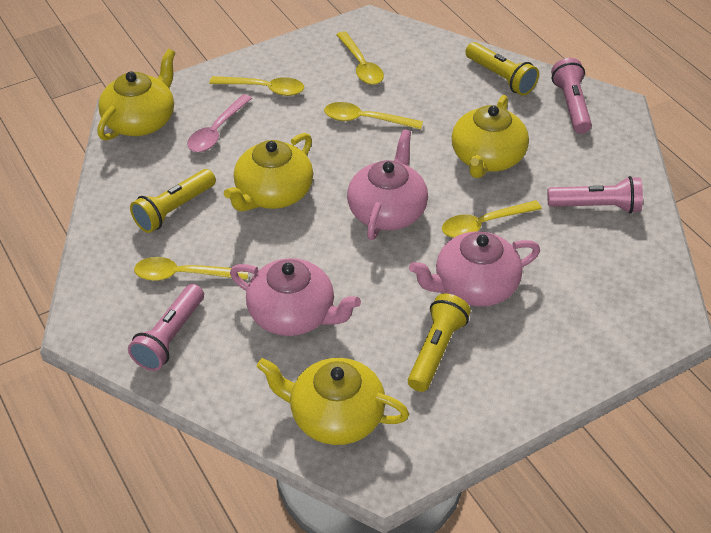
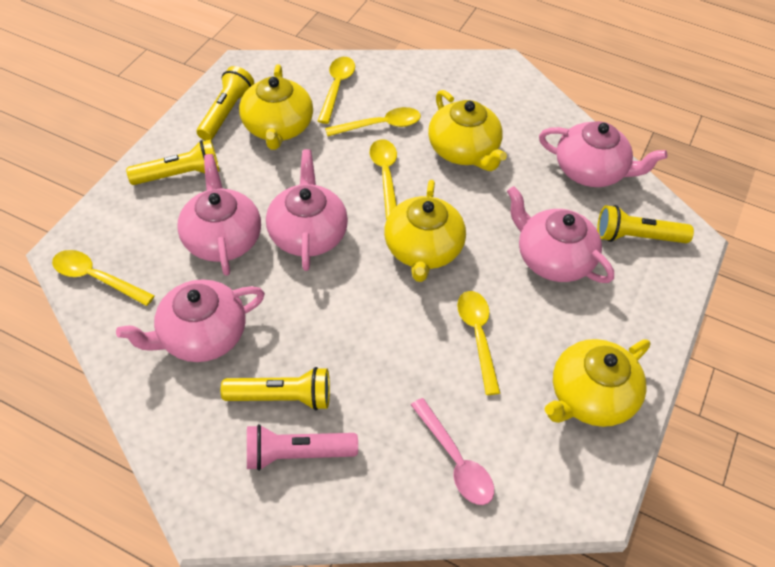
pink flashlight: [128,284,204,371] [547,176,643,213] [551,58,592,134] = 3 -> [247,424,358,471] = 1
pink teapot: [230,258,361,336] [347,129,428,240] [409,231,540,307] = 3 -> [116,280,265,362] [177,154,261,276] [266,149,348,271] [507,186,614,283] [539,121,667,187] = 5
yellow flashlight: [130,169,216,233] [408,293,471,392] [465,42,539,96] = 3 -> [126,139,220,185] [197,66,254,141] [221,367,330,411] [597,205,694,243] = 4

